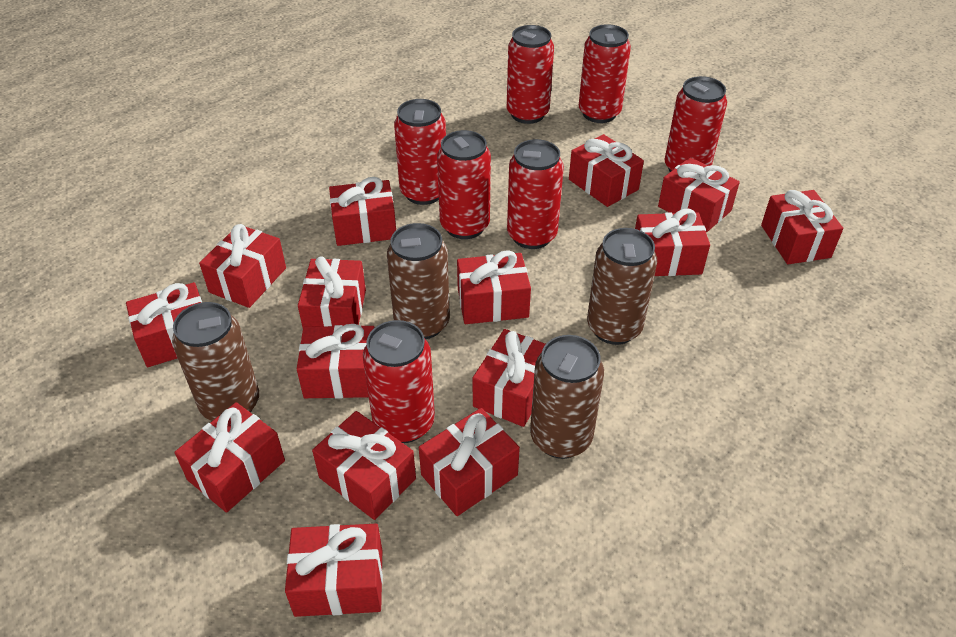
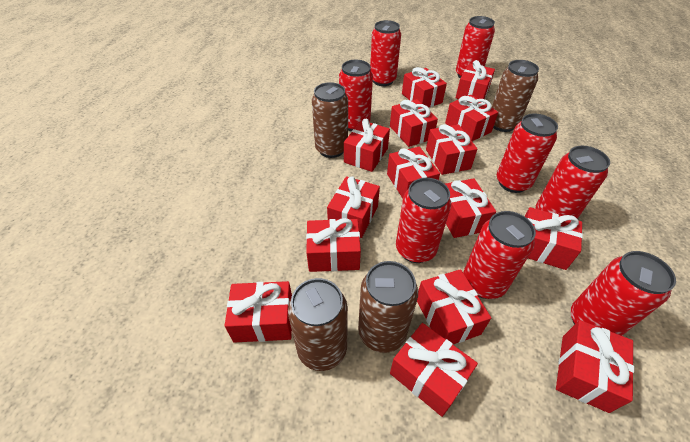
red can: [363,320,435,443] [394,99,446,205] [437,130,491,239] [507,25,554,124] [507,139,564,249] [579,24,631,123] [665,76,727,172] = 7 -> [339,60,373,131] [370,20,401,86] [396,178,451,263] [456,16,495,78] [463,211,536,299] [497,113,558,193] [536,146,610,219] [571,251,676,336] = 8

